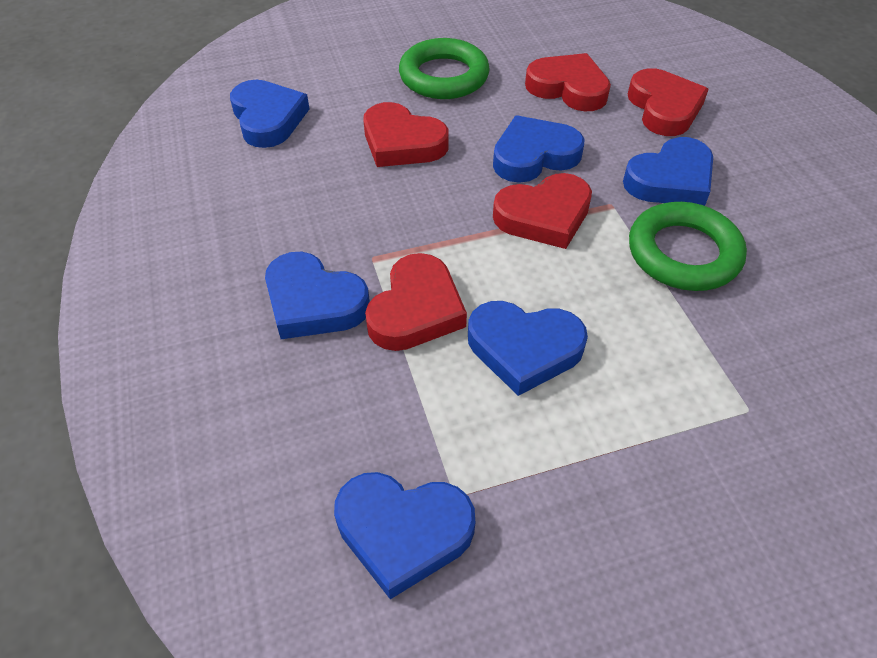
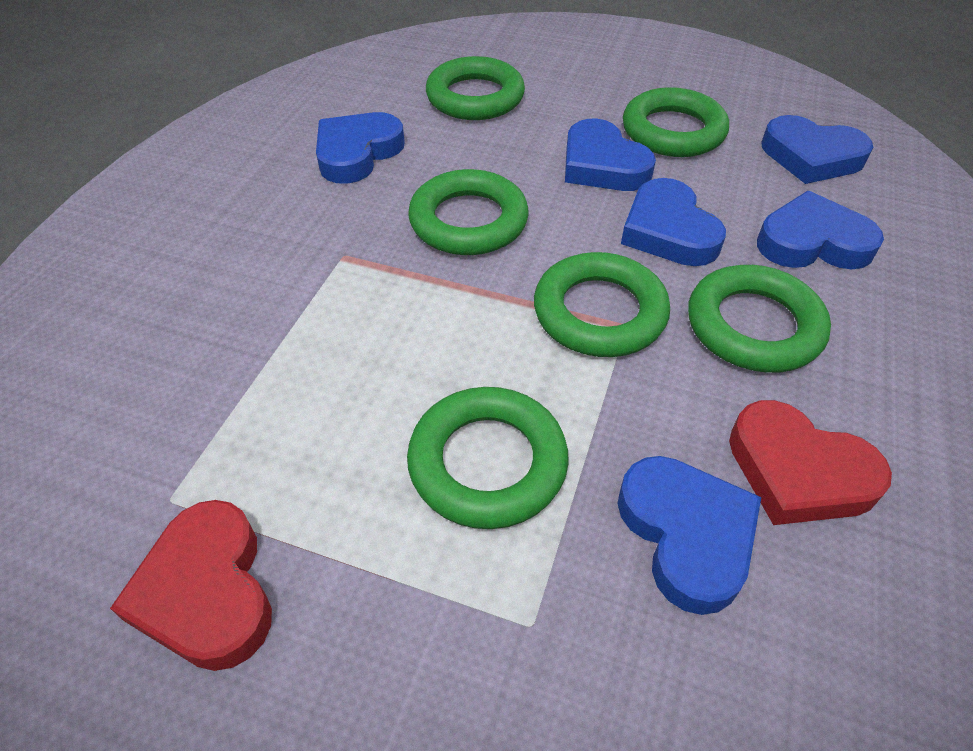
green ring: [399,38,490,99] [629,202,747,291] = 2 -> [407,387,569,529] [408,169,529,255] [426,56,525,120] [534,252,670,357] [623,87,729,157] [688,265,831,373] = 6
red heart: [363,102,449,167] [365,253,467,351] [493,173,592,249] [525,53,611,111] [628,68,709,136] = 5 -> [110,500,272,671] [729,400,892,525] = 2

